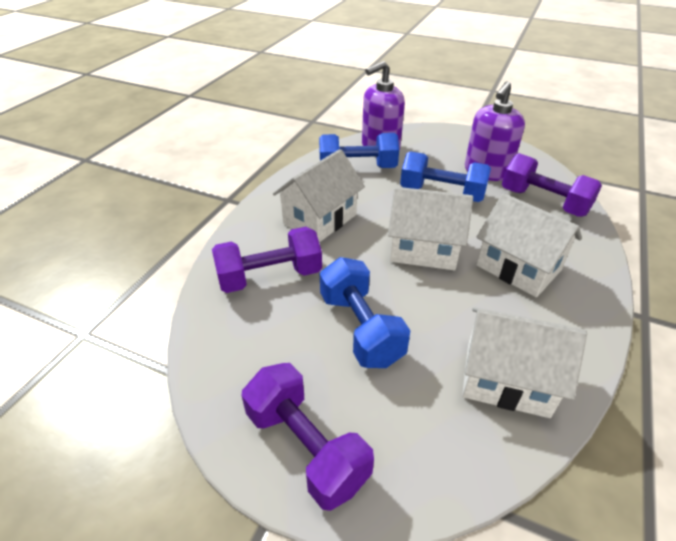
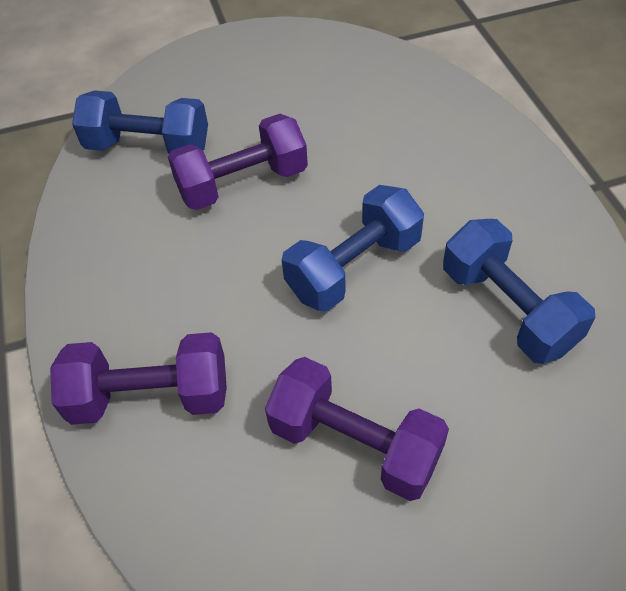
purple soap dispenser: [362,61,405,150] [465,81,525,181] = 2 -> none = 0
white house: [273,149,365,243] [388,187,473,270] [462,307,587,418] [476,193,582,297] = 4 -> none = 0

